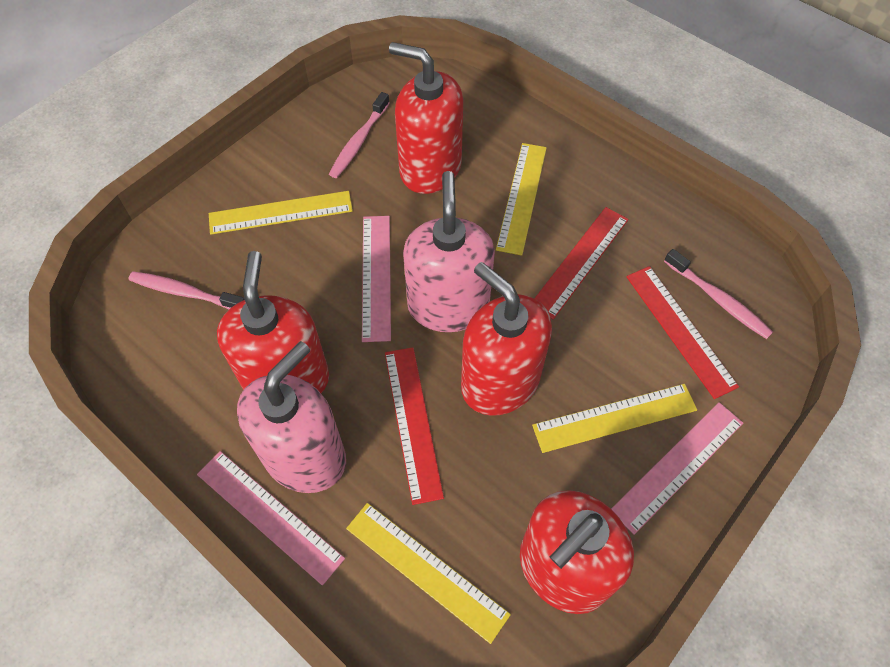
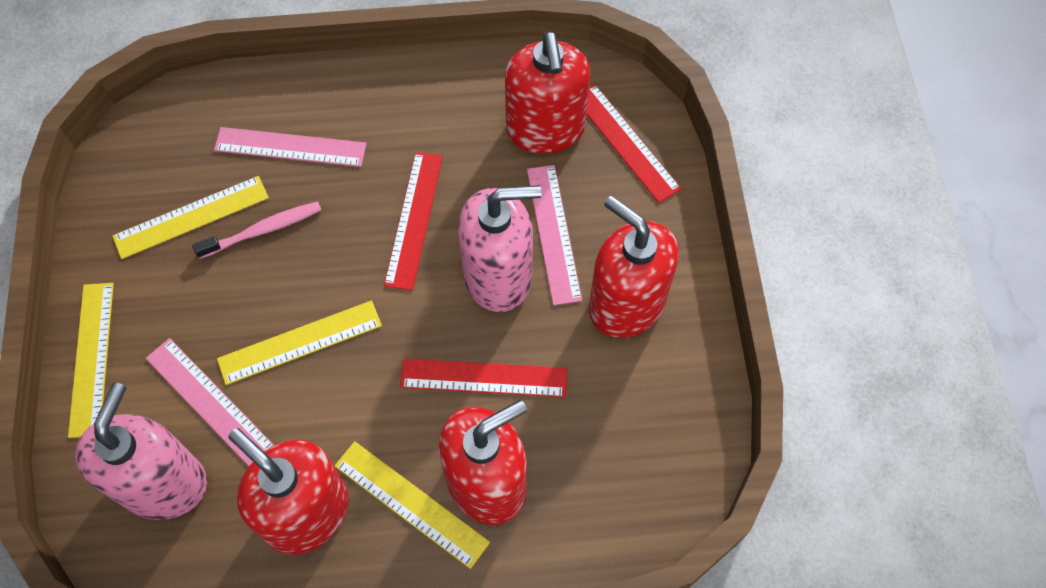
pink toothbrush: [129,271,244,309] [329,92,390,178] [664,249,773,339] = 3 -> [192,201,321,259] = 1

